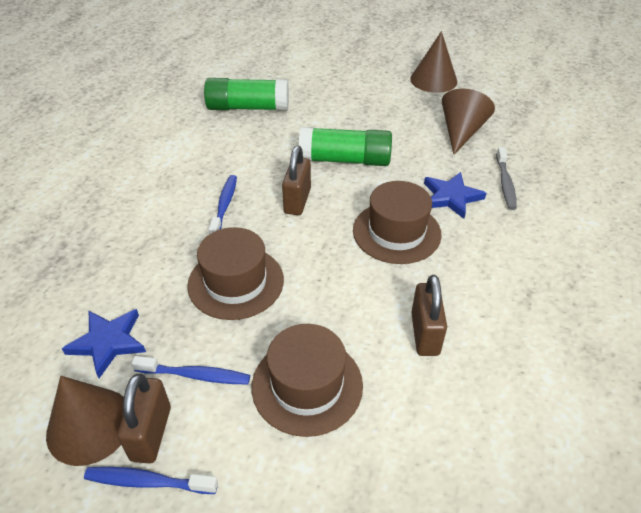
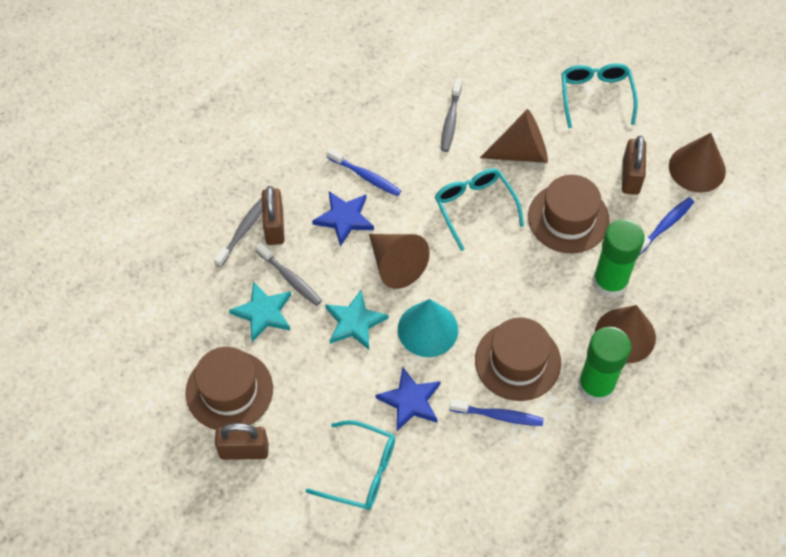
brown cone: [46,376,124,466] [410,31,457,93] [442,88,495,154] = 3 -> [369,234,430,289] [480,109,548,163] [595,305,656,363] [669,133,726,193] = 4
grey toothbrush: [496,147,517,210] = 1 -> [214,198,262,267] [255,242,322,306] [441,79,462,152] = 3
turquoise cone: none = 0 -> [398,299,458,357] = 1
turquoise glasses: none = 0 -> [305,420,395,510] [435,168,524,251] [561,63,638,128] = 3
turquoise star: none = 0 -> [229,281,291,342] [325,290,389,350] = 2

